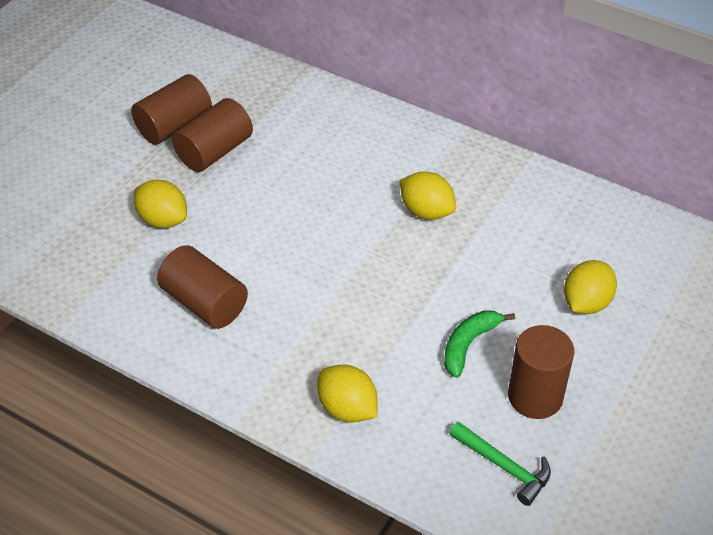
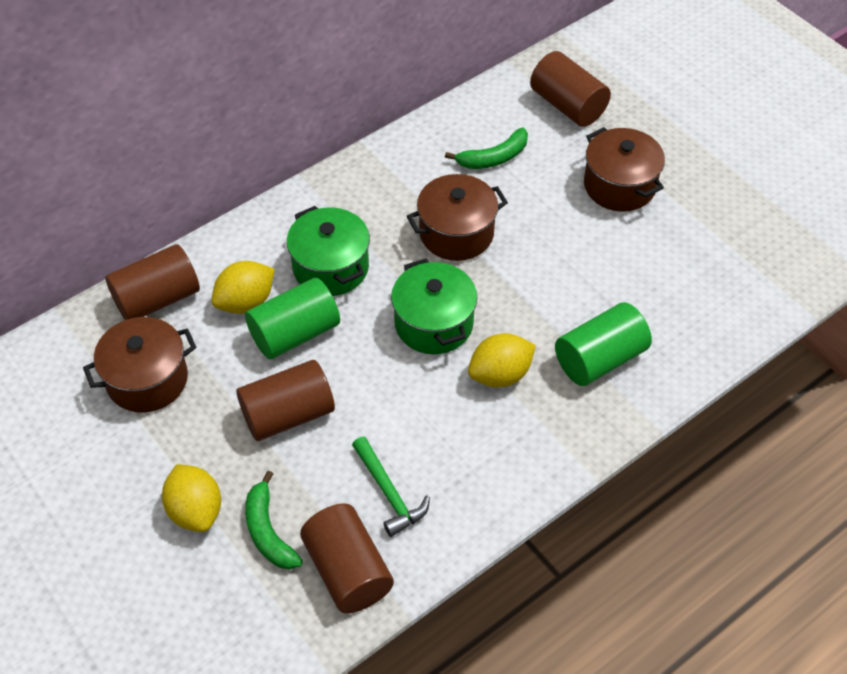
brown pot: none = 0 -> [83,317,196,413] [407,174,508,261] [584,127,665,212] = 3
green banana: [444,311,515,378] = 1 -> [245,471,303,570] [445,128,528,169] = 2
green cylinder: none = 0 -> [245,278,340,359] [555,302,652,386] = 2
green pot: none = 0 -> [287,206,370,296] [391,258,477,354] = 2
yellow lemon: [134,180,187,228] [317,365,377,423] [400,171,456,220] [564,260,617,314] = 4 -> [162,464,221,532] [211,261,275,314] [468,333,536,388] = 3

